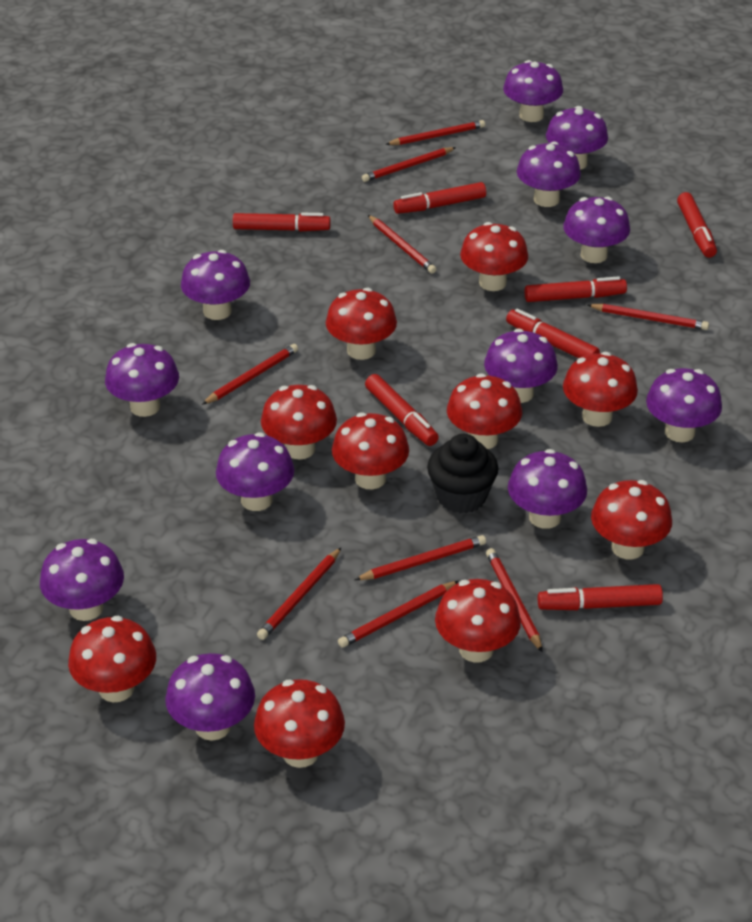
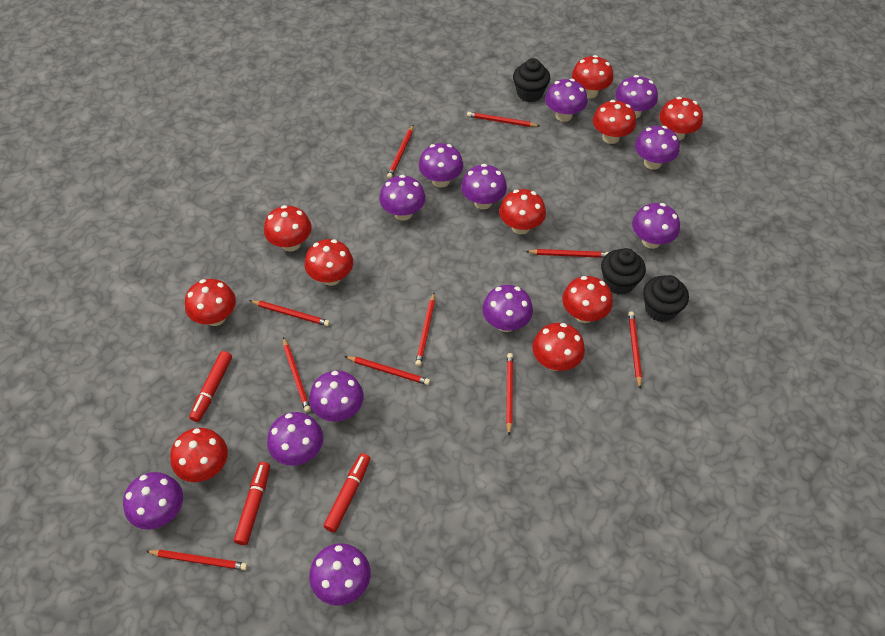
black cupcake: [427,434,498,513] = 1 -> [513,58,550,102] [601,248,646,295] [643,275,689,322] = 3
red marker: [233,213,330,231] [365,374,439,446] [393,182,486,214] [506,308,600,358] [525,276,627,302] [538,584,663,610] [677,192,717,258] = 7 -> [189,351,232,422] [234,462,270,545] [323,453,370,532] = 3
red pencil: [202,344,298,405] [257,548,341,640] [338,581,459,647] [355,535,486,580] [362,147,456,182] [368,215,437,274] [385,120,485,145] [486,548,543,652] [588,304,709,330] = 9 -> [146,550,248,570] [249,300,330,326] [283,337,311,412] [344,356,430,385] [387,125,413,179] [415,293,435,366] [467,112,539,127] [506,353,513,435] [526,249,609,258] [628,311,642,389] = 10

